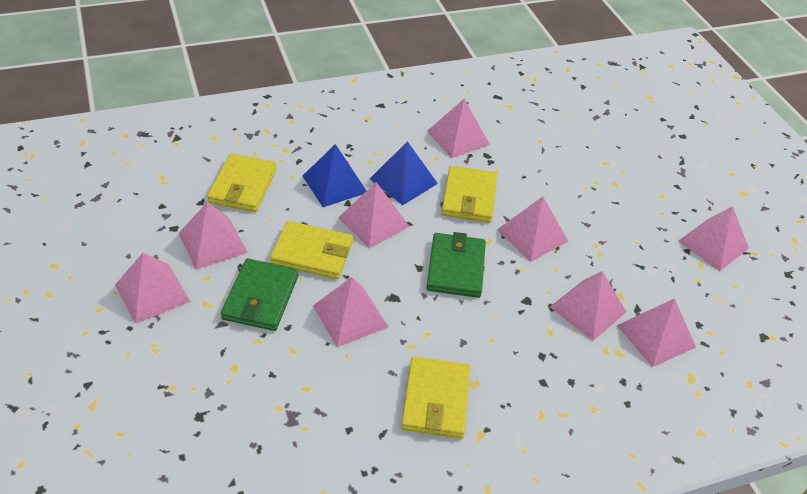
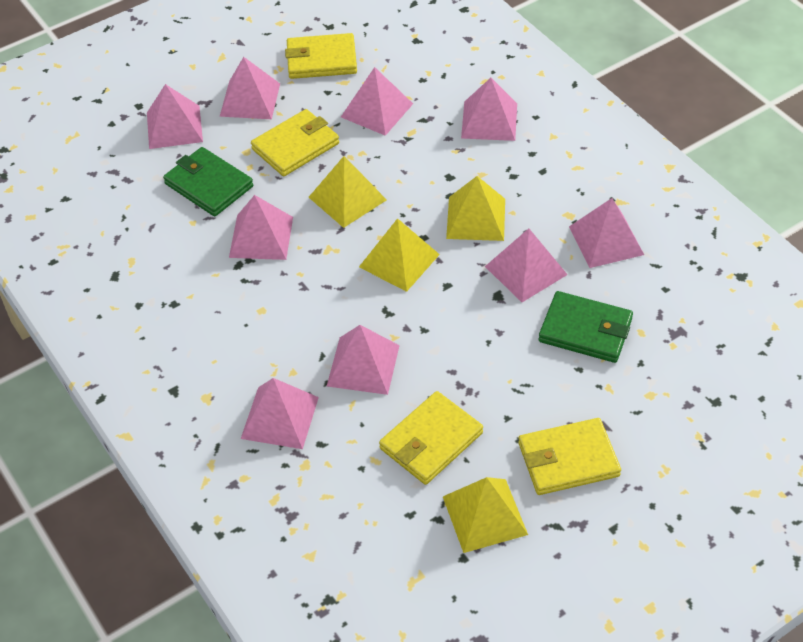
blue pyramid: [303,144,367,207] [370,141,438,205] = 2 -> none = 0
yellow pyramid: none = 0 -> [309,156,387,228] [359,218,440,292] [443,477,528,553] [446,176,505,241] = 4

